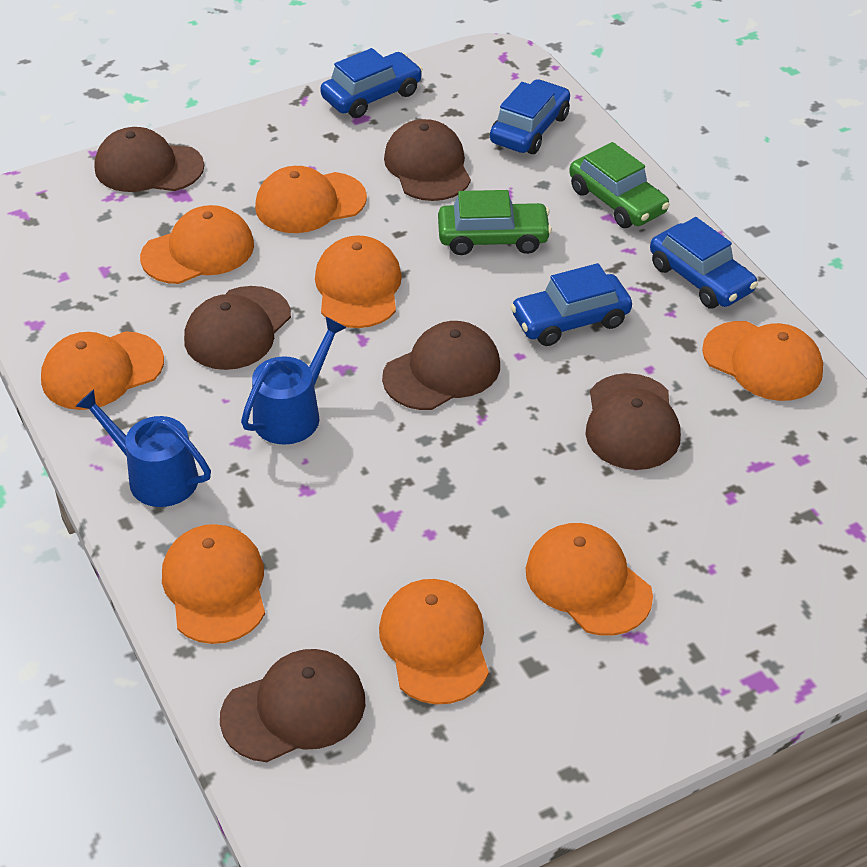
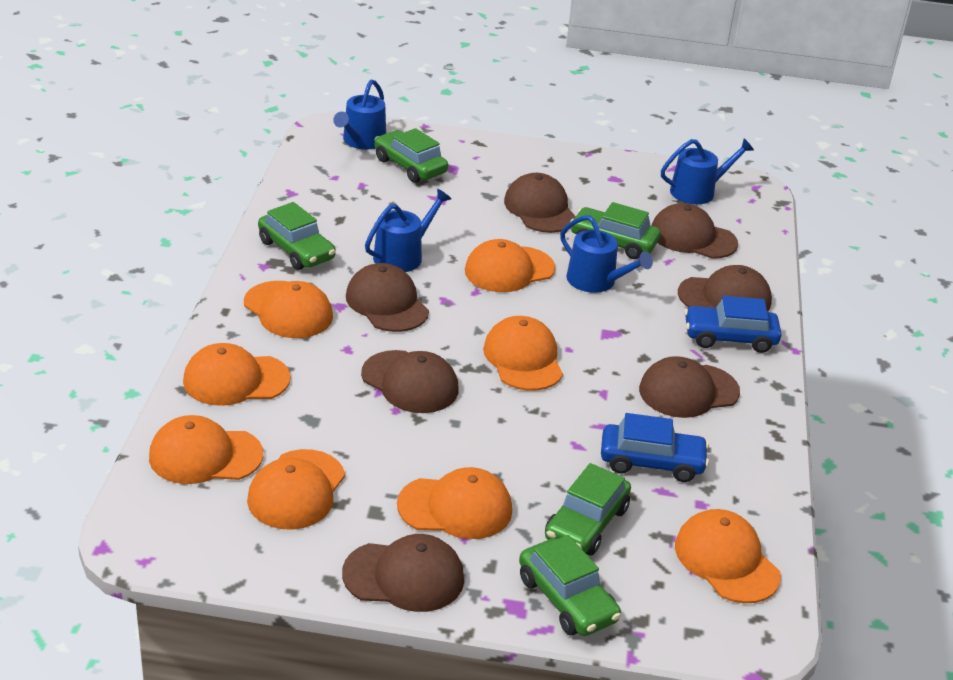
blue car: [320,48,423,118] [490,79,570,154] [510,263,632,346] [650,217,758,309] = 4 -> [601,413,709,482] [684,296,781,353] = 2
blue watering can: [75,389,211,507] [241,317,347,445] = 2 -> [333,79,386,149] [365,189,451,272] [560,215,653,293] [661,138,754,204] = 4
brown cap: [95,127,204,192] [184,286,291,370] [220,649,365,762] [382,321,500,410] [384,119,471,201] [586,373,681,470] = 6 -> [342,534,464,612] [346,263,429,332] [361,350,459,413] [504,173,576,233] [639,356,740,418] [651,203,738,259] [678,265,772,312] = 7
green car: [438,190,552,255] [569,142,670,228] = 2 -> [258,202,336,270] [374,128,448,183] [519,535,621,636] [545,463,631,555] [570,202,661,259] = 5

